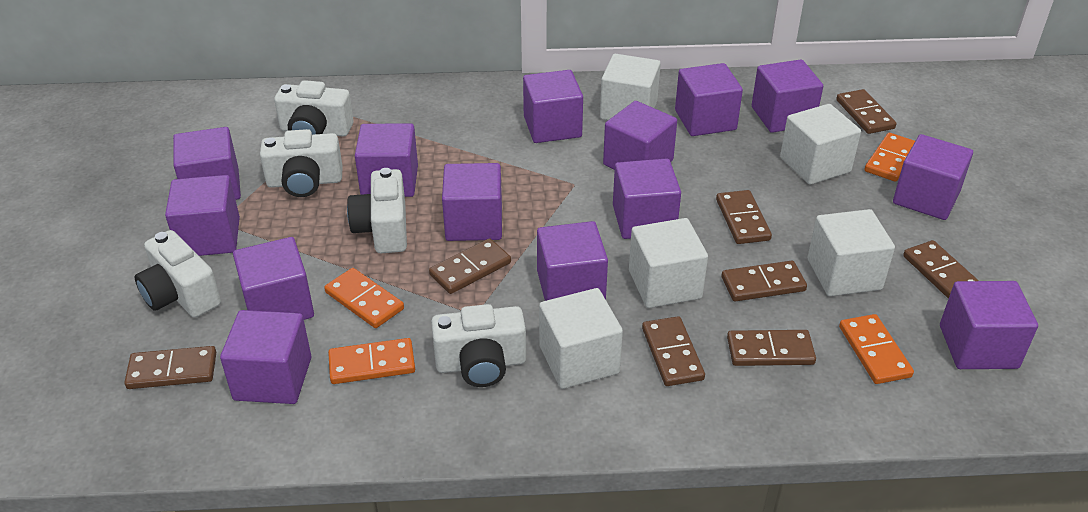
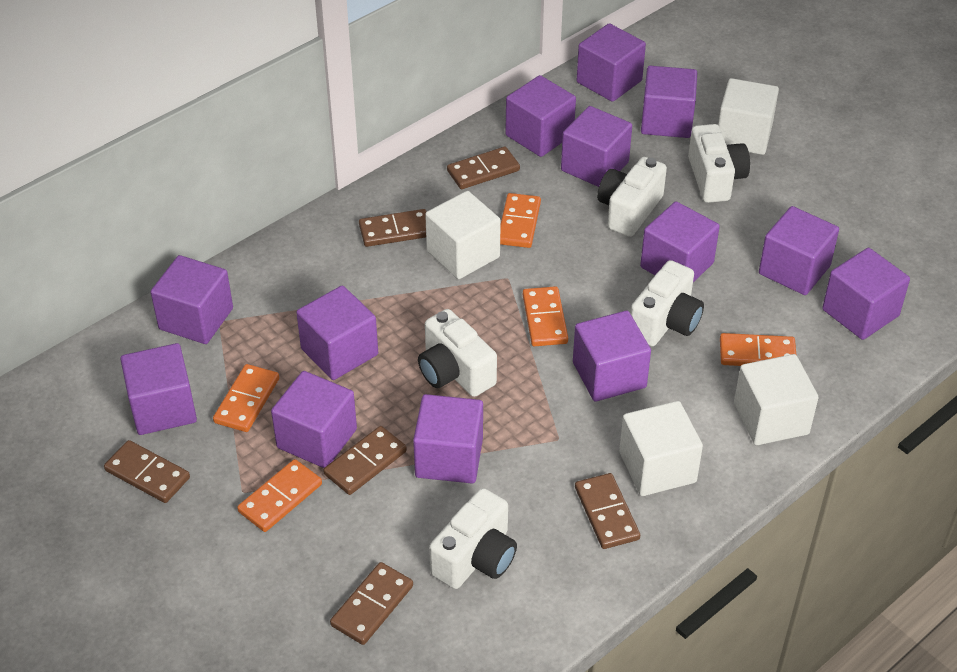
brown domino: [124,346,216,389] [429,238,511,294] [642,316,705,386] [716,190,772,244] [721,261,807,301] [727,330,816,366] [836,89,897,134] [903,240,979,299] = 8 -> [104,440,190,503] [323,426,407,495] [330,562,413,645] [359,209,427,247] [447,147,520,189] [575,473,640,549] = 6
orange domino: [324,268,404,328] [328,338,415,384] [839,314,914,384] [865,133,915,182] = 4 -> [213,364,279,432] [237,459,322,532] [500,193,541,248] [523,286,568,346] [720,333,796,366] = 5
purple cube: [165,175,240,256] [173,127,241,200] [220,310,311,404] [233,237,314,320] [355,123,418,197] [442,163,502,241] [523,70,583,143] [537,221,608,301] [603,101,677,170] [613,158,681,239] [675,63,743,136] [752,59,823,133] [893,134,973,220] [940,281,1038,369] = 14 -> [120,343,197,435] [150,255,233,344] [271,371,357,468] [296,285,378,380] [413,394,483,483] [505,75,576,157] [561,106,632,187] [573,310,651,402] [577,23,646,102] [640,201,720,282] [641,66,697,138] [759,206,839,295] [822,248,910,340] = 13
white cube: [539,288,623,389] [600,54,661,120] [629,218,708,308] [780,104,861,185] [808,209,895,296] = 5 -> [425,191,501,279] [619,401,703,496] [718,78,779,155] [734,354,819,445] = 4

